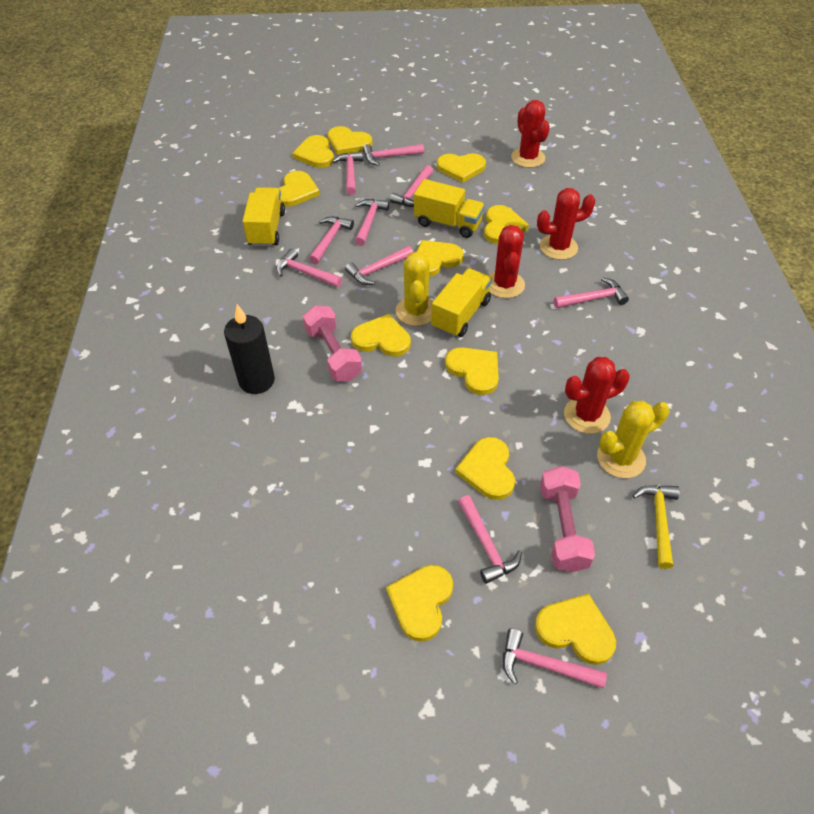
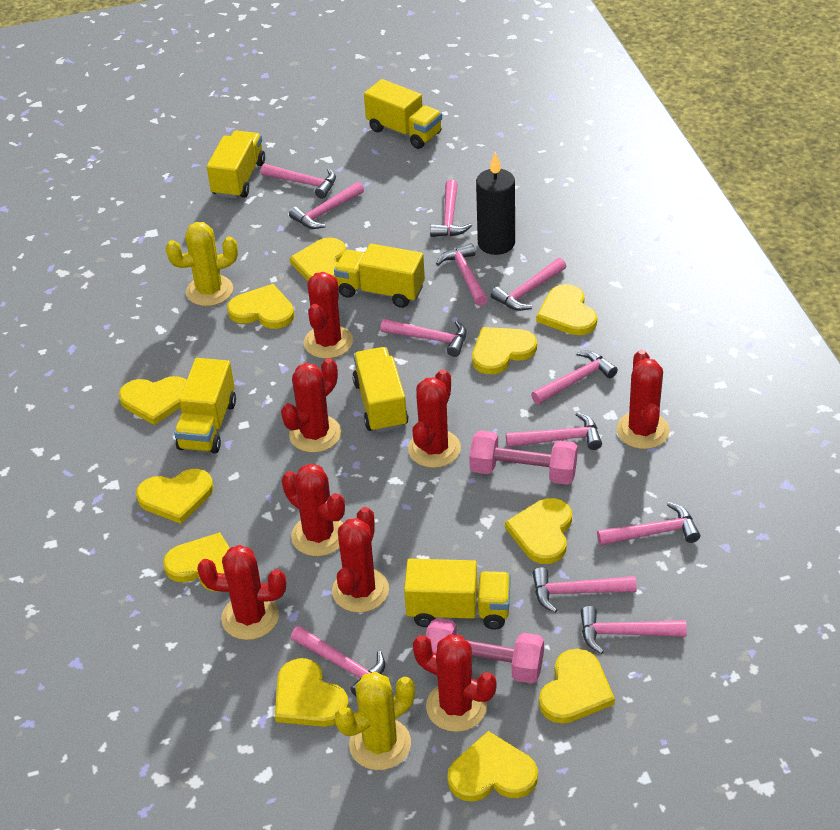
pink hammer: [276,249,342,287] [309,217,354,264] [332,152,363,195] [345,246,413,285] [355,199,390,246] [363,144,424,166] [390,165,433,207] [458,495,522,584] [503,628,607,689] [554,277,629,308] = 10 -> [261,164,336,199] [289,182,364,229] [291,626,385,697] [381,319,467,357] [430,180,472,237] [436,243,488,306] [491,258,566,311] [506,412,602,450] [531,351,618,404] [533,567,637,613] [580,606,687,654] [597,502,700,546] = 12
red cactus: [488,225,525,298] [511,100,550,168] [537,188,595,260] [564,357,630,434] = 4 -> [197,545,286,640] [281,358,341,453] [282,463,345,556] [304,272,353,359] [332,507,389,613] [408,369,461,468] [413,634,496,732] [617,350,670,449] = 8
yellow hammer: [633,485,680,569] = 1 -> none = 0
yellow truck: [243,187,285,247] [414,179,485,238] [431,268,492,337] = 3 -> [174,358,236,454] [207,131,265,199] [334,244,425,308] [352,347,409,433] [364,79,442,149] [404,559,511,630] = 6

